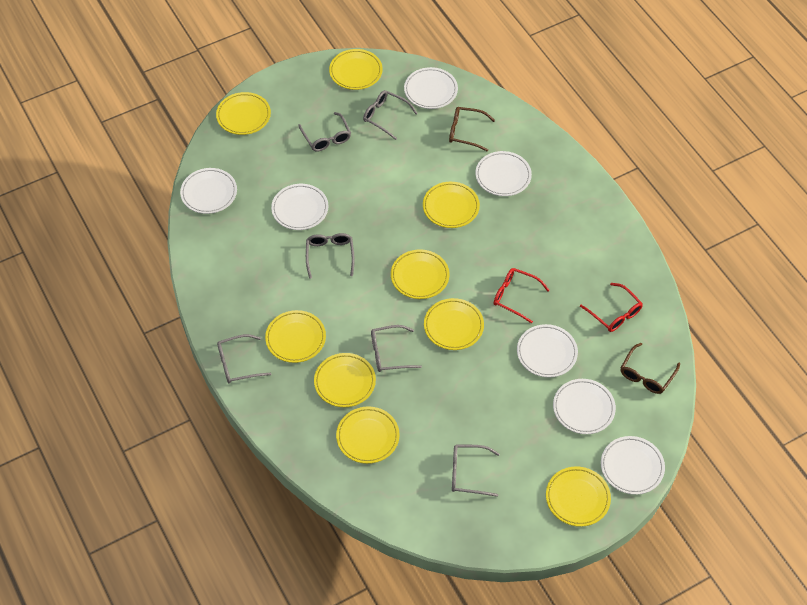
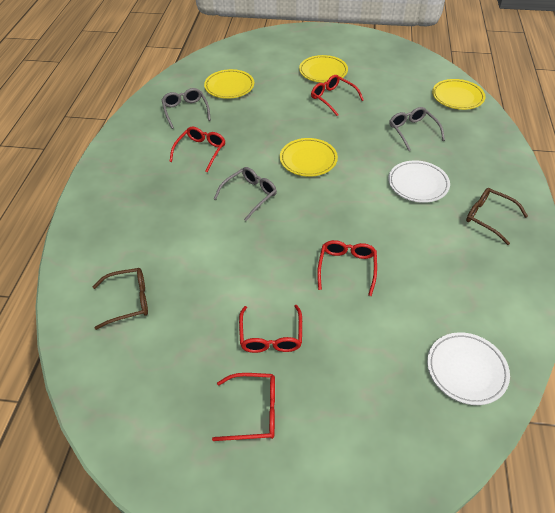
grey glasses: [217,334,271,383] [298,112,351,151] [306,233,355,279] [363,90,418,140] [371,325,422,372] [452,445,499,497] = 6 -> [162,88,211,129] [214,167,277,221] [389,107,445,151] = 3
red glasses: [494,268,550,323] [580,283,643,332] = 2 -> [169,127,225,172] [212,373,275,441] [239,305,302,353] [311,75,364,116] [317,240,377,296] = 5
white plate: [180,168,237,214] [271,184,329,230] [404,67,458,109] [475,151,532,196] [517,324,578,378] [553,379,616,434] [601,436,665,495] = 7 -> [388,160,450,203] [427,332,510,405] = 2
yellow plate: [216,92,271,135] [265,310,326,363] [314,353,376,407] [329,49,383,90] [336,407,400,464] [391,250,450,299] [423,182,480,228] [424,298,484,350] [546,466,611,527] = 9 -> [204,69,254,99] [280,138,338,177] [299,55,348,83] [432,79,486,110] = 4

